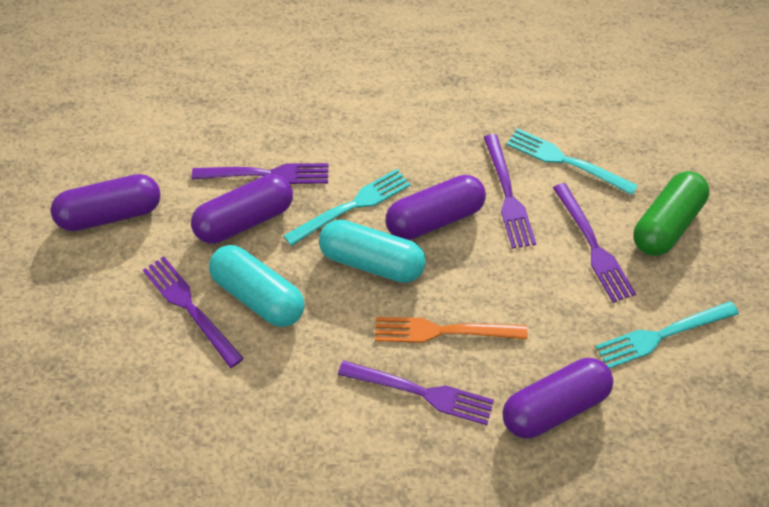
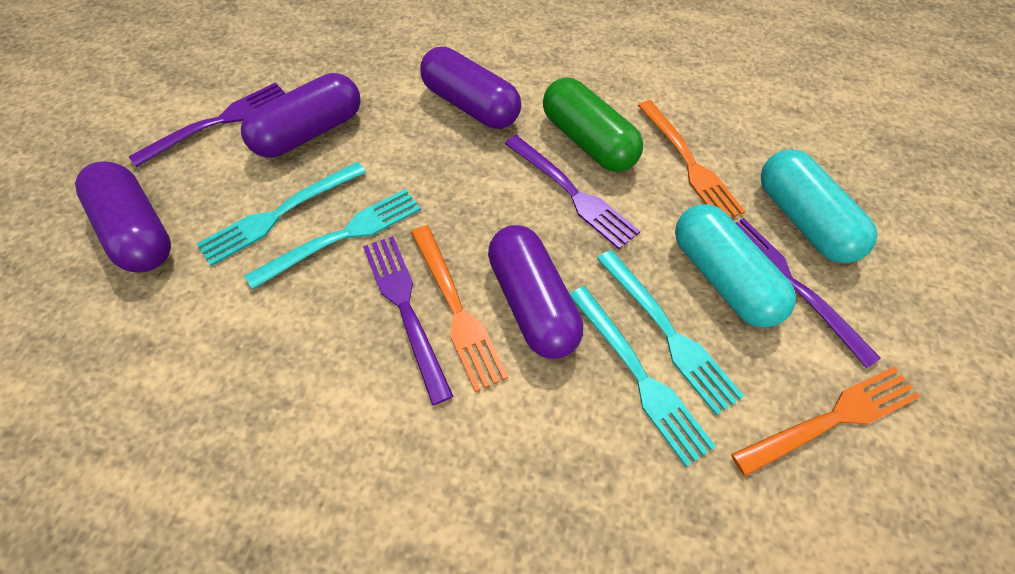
orange fork: [375,317,527,343] = 1 -> [411,225,508,392] [638,100,745,218] [731,366,920,476] = 3
purple fork: [143,256,244,368] [192,163,329,184] [338,360,494,425] [484,134,536,249] [553,183,636,303] = 5 -> [128,82,285,167] [363,236,453,405] [505,135,640,249] [736,218,881,368] = 4
turquoise fork: [284,169,411,246] [507,128,638,195] [595,301,739,369] = 3 -> [197,162,366,266] [245,189,421,289] [570,286,716,467] [597,250,744,416] = 4

